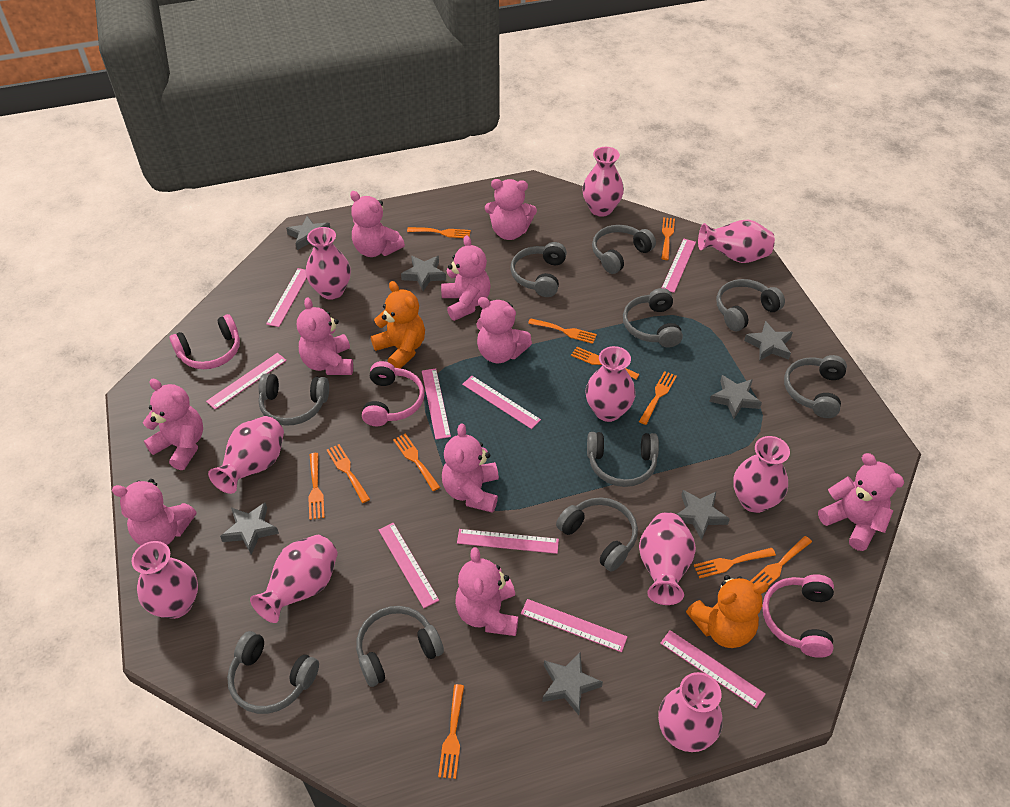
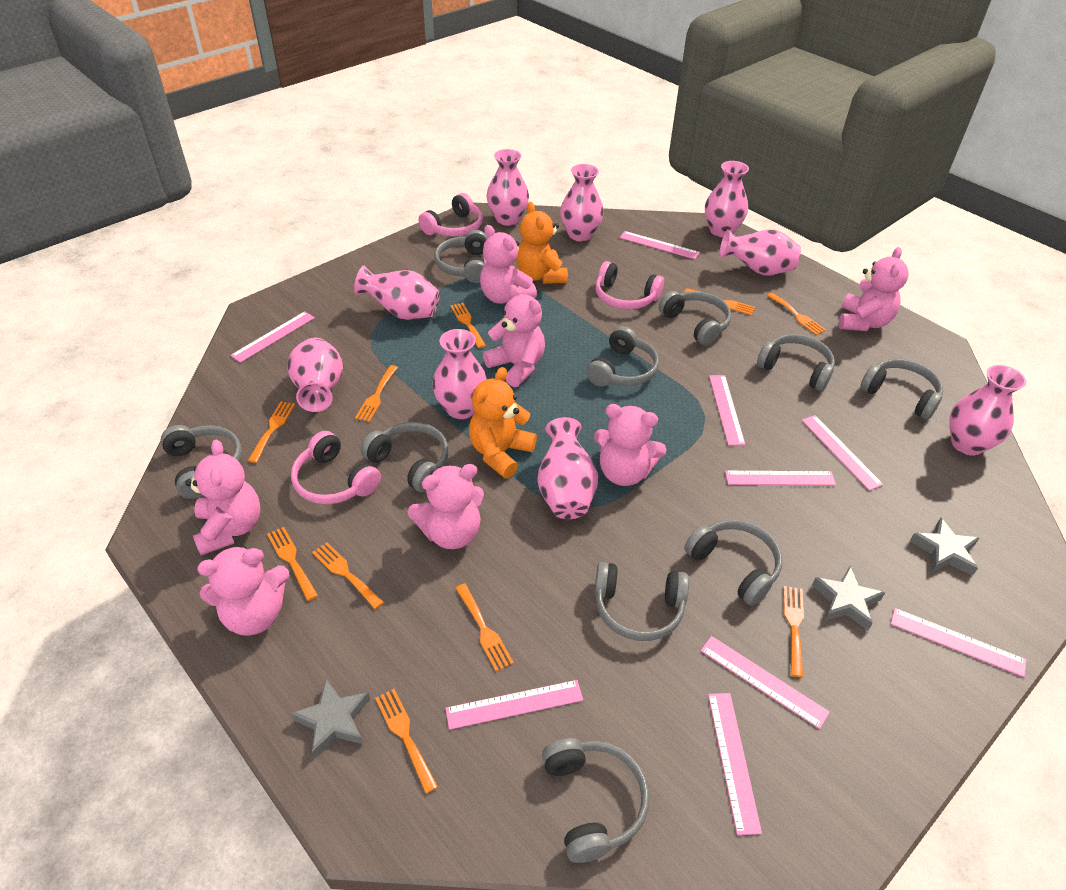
grey star: [220,503,279,555] [286,216,330,250] [401,256,446,291] [542,652,603,715] [677,490,730,540] [709,375,762,419] [744,321,793,361] = 7 -> [291,679,370,759] [812,566,885,631] [910,518,979,576] = 3
orange fork: [308,453,325,520] [326,444,370,503] [393,434,440,491] [407,227,471,238] [438,684,464,779] [528,318,597,344] [571,347,640,379] [639,371,677,425] [661,217,675,260] [694,548,776,578] [751,536,812,585] = 11 -> [248,402,295,463] [267,527,318,601] [312,542,384,609] [355,365,398,422] [375,689,438,793] [450,303,486,348] [456,583,514,671] [684,288,755,315] [767,293,826,335] [783,586,804,677] = 10
pink teddy bear: [112,479,197,545] [143,379,203,470] [297,297,353,375] [350,191,405,257] [441,235,491,321] [442,423,499,513] [455,547,518,636] [476,297,532,363] [485,179,537,240] [818,453,904,551] = 10 -> [185,439,261,555] [197,546,289,636] [408,464,484,549] [480,225,537,304] [483,285,545,387] [594,404,667,486] [839,247,909,331] = 7
pink vase: [131,541,198,619] [208,416,284,494] [250,535,338,623] [306,227,351,300] [582,147,624,217] [586,346,636,422] [639,512,696,605] [658,672,723,752] [698,220,775,263] [733,436,790,513] = 10 -> [287,338,343,412] [354,266,440,320] [432,329,487,419] [487,149,529,226] [537,417,598,519] [560,164,604,242] [705,161,749,237] [720,229,801,276] [949,365,1026,456] = 9

